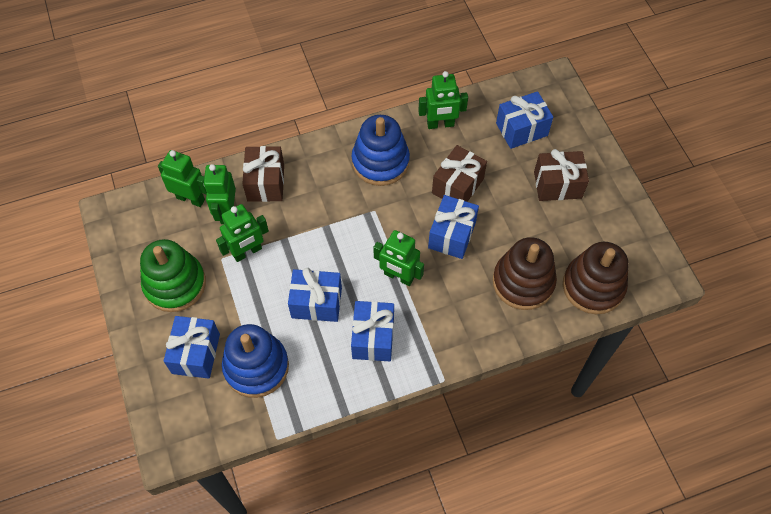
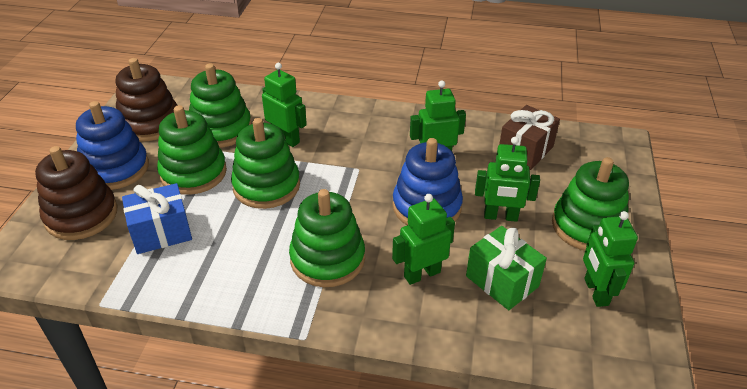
blue gift: [164,316,220,379] [288,268,342,322] [351,301,394,361] [428,195,479,259] [496,91,553,149] = 5 -> [122,183,192,254] = 1
brown gift: [242,146,284,202] [432,145,487,202] [534,149,589,201] = 3 -> [499,105,560,170] = 1
green gift: none = 0 -> [466,226,547,310] = 1
green stacking toy: [140,239,206,312] = 1 -> [157,105,227,195] [189,63,252,148] [231,118,300,209] [289,189,365,287] [552,157,629,251] = 5

